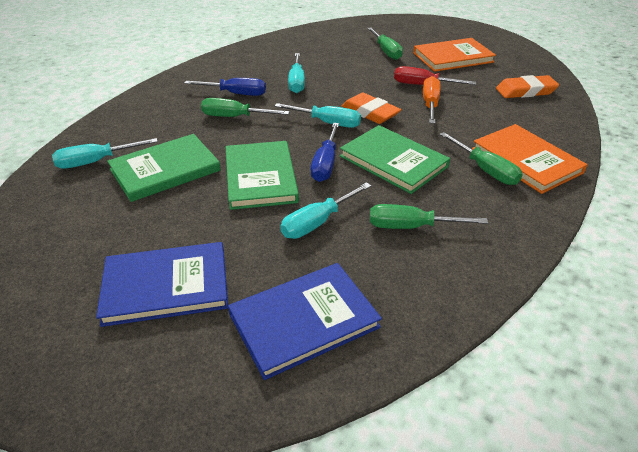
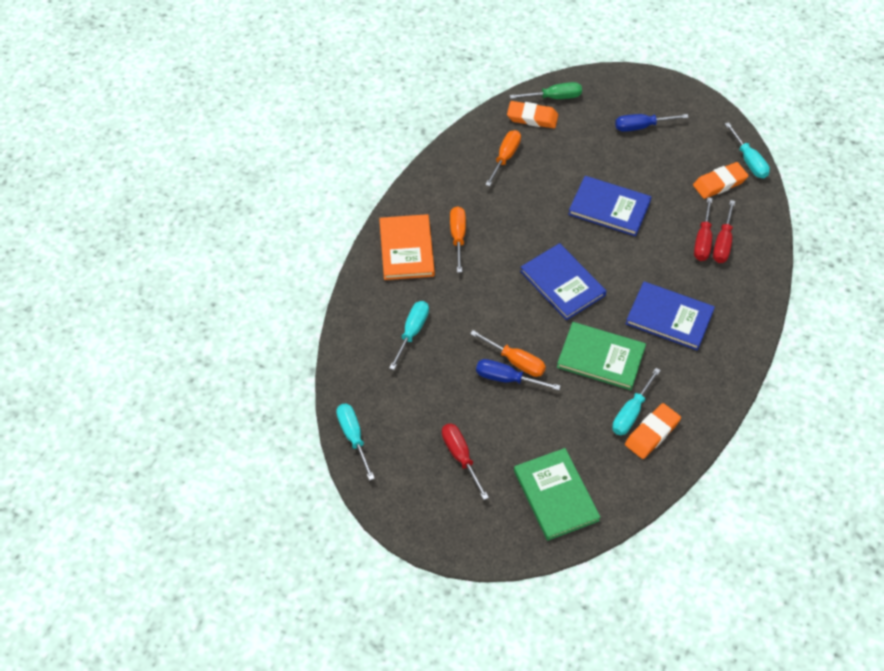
blue book: [96,242,228,327] [228,263,382,380] = 2 -> [520,243,607,320] [568,176,651,236] [626,282,715,351] = 3
green book: [107,134,221,202] [225,141,299,210] [340,125,450,194] = 3 -> [514,448,601,541] [557,322,646,390] = 2
green screwdriver: [201,98,289,117] [367,27,403,60] [370,204,488,229] [440,132,523,185] = 4 -> [510,82,582,99] = 1
orange book: [413,38,496,72] [472,124,588,194] = 2 -> [379,214,435,280] = 1
orange eraser: [342,93,401,124] [496,75,559,98] = 2 -> [507,101,558,128] [625,403,681,459] [693,162,749,199] = 3
orange screwdriver: [423,76,440,124] = 1 -> [450,206,466,273] [470,330,546,377] [485,130,521,186] = 3
red screwdriver: [394,66,476,85] = 1 -> [442,423,489,500] [694,197,713,261] [713,200,735,263] = 3

